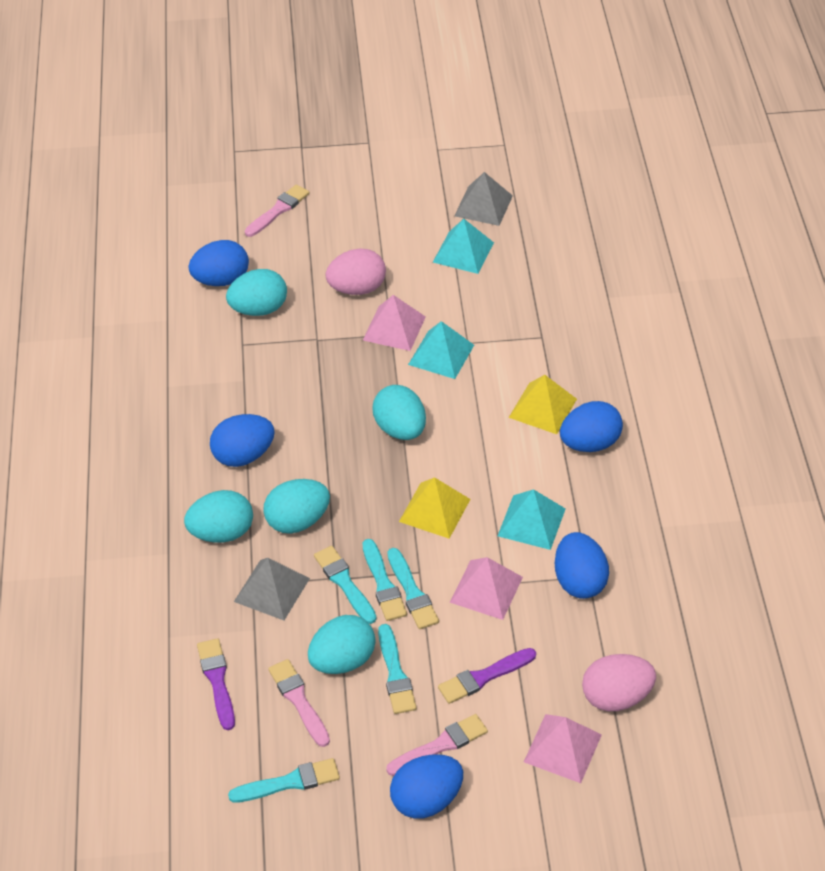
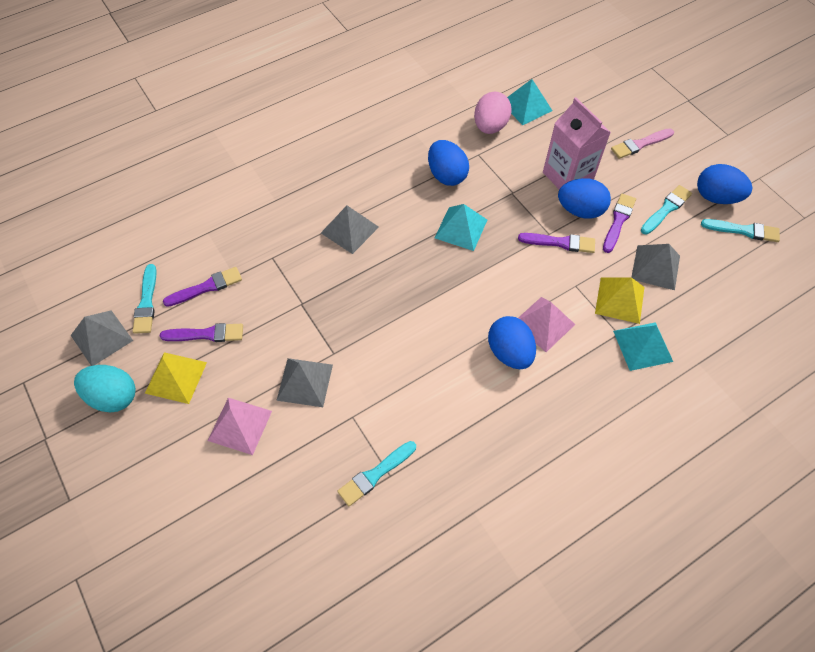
blue egg: [189,240,249,286] [210,414,275,467] [390,754,463,819] [555,532,609,599] [560,401,623,452] = 5 -> [428,140,469,186] [488,316,536,369] [558,178,611,219] [697,164,752,204] = 4
grey pyramid: [234,558,310,620] [454,172,513,226] = 2 -> [71,310,133,366] [276,358,333,407] [321,206,379,254] [631,244,680,290] = 4
pink brush: [245,184,309,237] [268,659,330,747] [386,714,488,776] = 3 -> [611,128,674,159] = 1
pink carton: none = 0 -> [543,97,611,189] = 1
pink egg: [325,249,386,295] [582,654,656,711] = 2 -> [474,92,512,134] = 1
pink pyramid: [363,295,426,351] [450,557,523,620] [524,714,602,783] = 3 -> [208,398,272,455] [518,297,575,352] = 2
purple brush: [197,638,235,730] [438,648,536,704] = 2 -> [160,323,243,342] [163,267,242,307] [518,233,595,253] [603,193,636,253] = 4
turquoise brush: [228,758,340,803] [314,546,377,624] [363,539,407,621] [378,624,417,714] [387,548,439,629] = 5 -> [133,264,157,334] [337,441,416,506] [641,185,692,234] [701,219,780,242] = 4
turquoise egg: [184,490,253,543] [226,269,287,316] [263,479,330,534] [308,615,376,674] [373,385,426,440] = 5 -> [74,365,136,413] = 1

